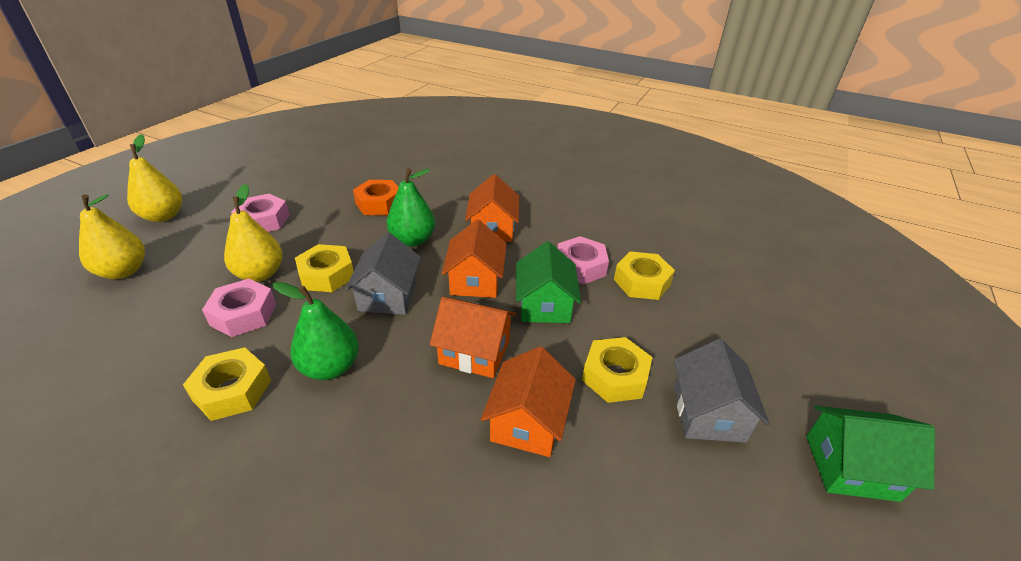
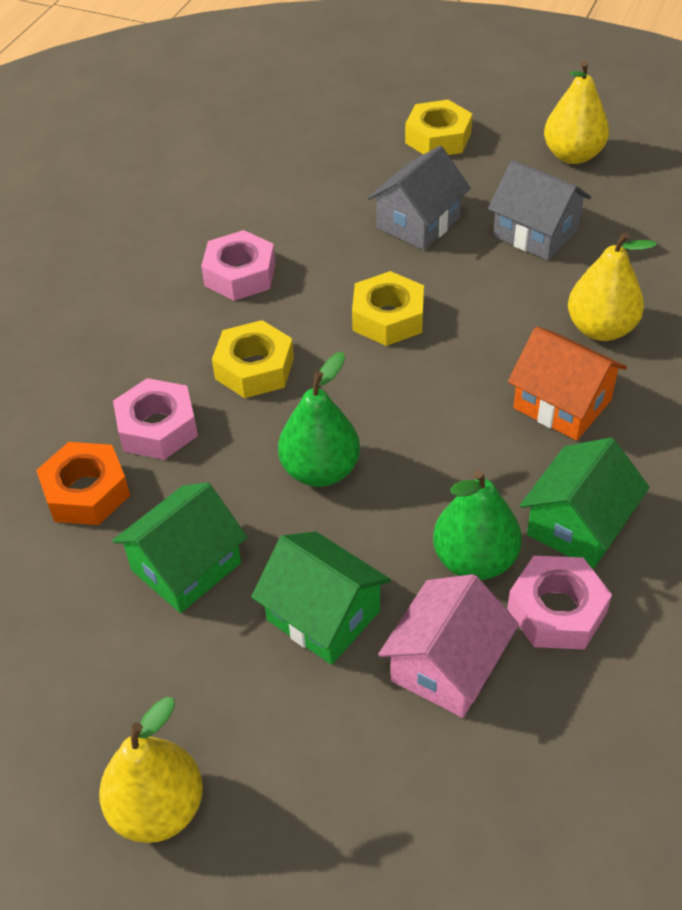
green house: [516,241,581,323] [806,406,935,502] = 2 -> [112,483,247,613] [251,531,391,665] [520,437,649,569] = 3
orange house: [430,297,516,378] [442,220,507,298] [465,174,519,242] [481,347,576,457] = 4 -> [508,327,627,441] = 1
pink house: none = 0 -> [378,574,519,718] = 1
yellow nut: [183,347,271,421] [295,244,354,292] [582,337,652,403] [614,251,675,300] = 4 -> [212,320,294,398] [352,271,424,346] [405,100,472,155] = 3

